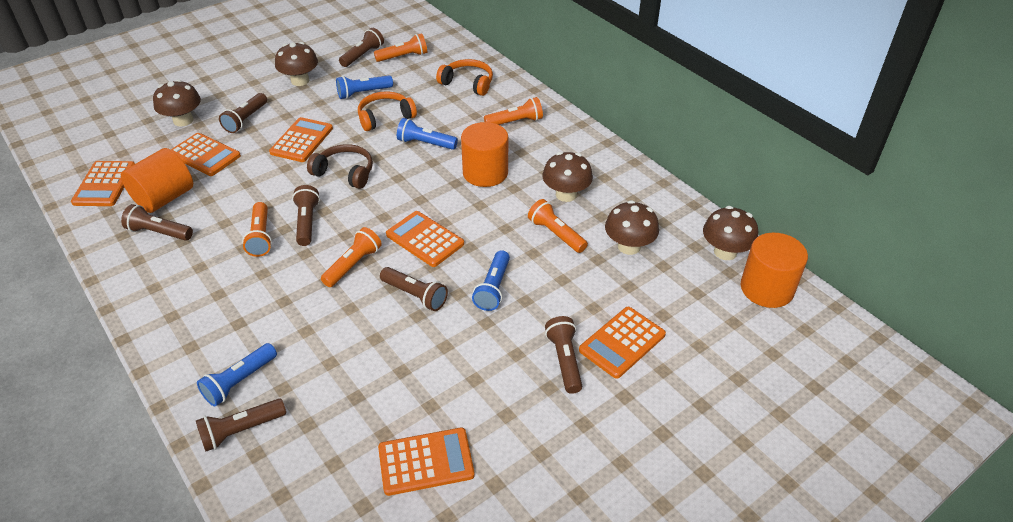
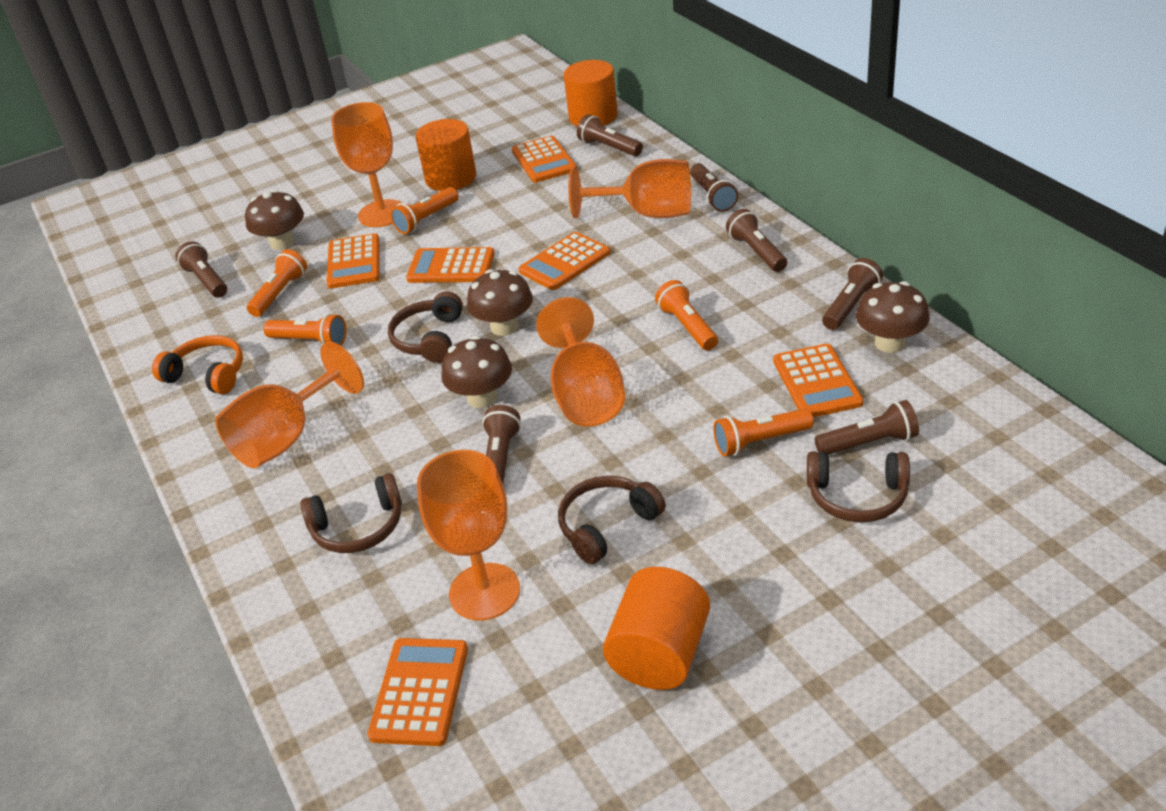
blue flashlight: [197,343,277,407] [336,75,393,99] [397,118,458,150] [472,250,510,311] = 4 -> none = 0
brown headphones: [307,144,373,189] = 1 -> [300,473,402,553] [388,291,463,363] [558,476,666,564] [807,451,910,523] = 4
brown mushroom: [153,79,201,127] [275,42,318,86] [542,152,593,202] [605,200,659,255] [703,206,758,260] = 5 -> [245,190,304,250] [441,336,512,408] [467,269,533,336] [856,281,929,353] = 4
orange goblet: none = 0 -> [215,342,364,468] [331,102,402,227] [417,450,520,621] [536,297,625,427] [568,159,691,218] = 5
orange headphones: [358,91,417,131] [436,59,493,96] = 2 -> [152,335,243,394] = 1

